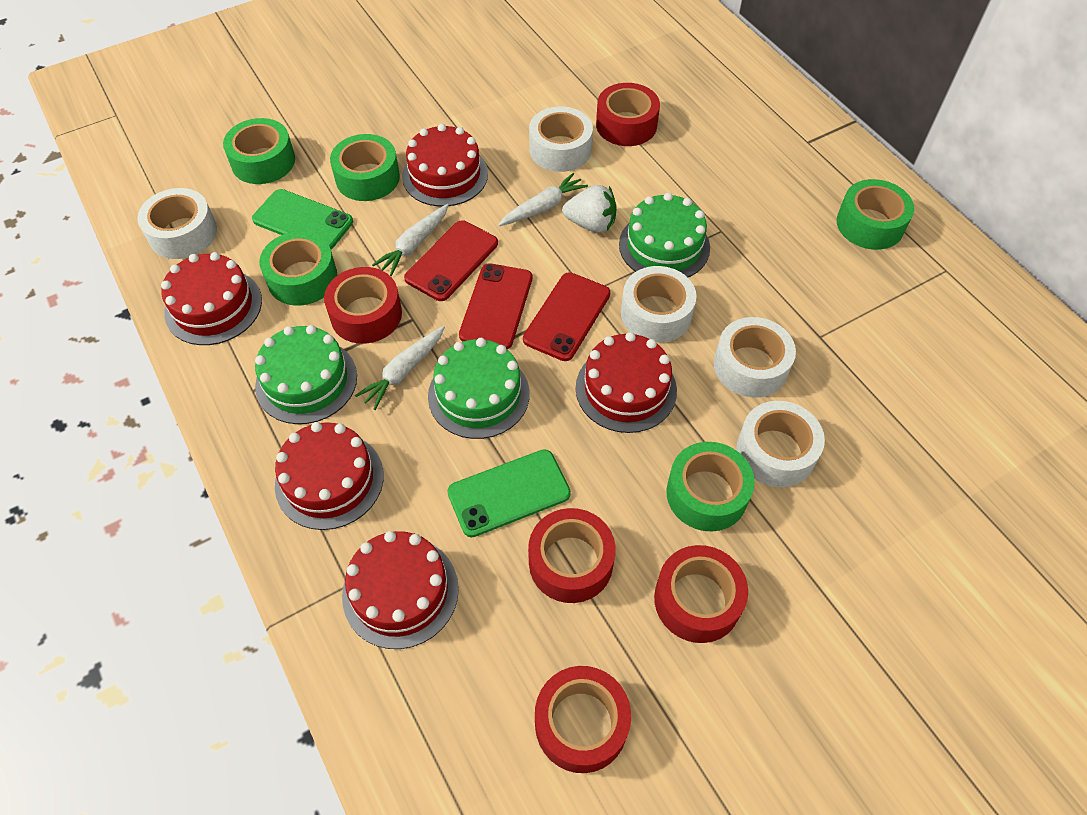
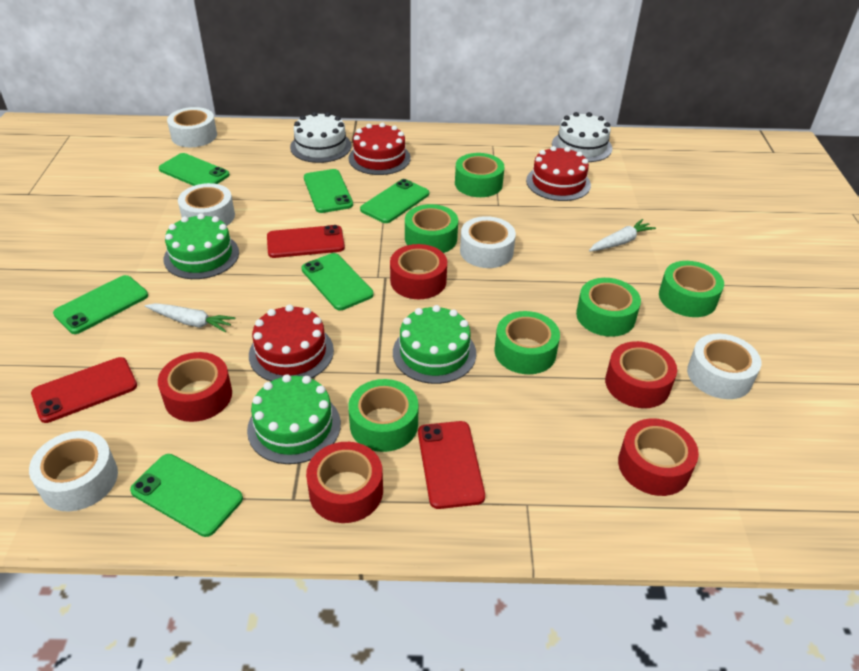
green phone: [252,189,353,250] [447,449,571,537] = 2 -> [53,275,148,334] [130,454,243,537] [159,153,230,186] [301,253,374,310] [304,169,353,213] [360,179,429,223] = 6
green tape: [223,118,295,184] [259,231,337,306] [330,134,400,201] [667,442,755,531] [837,179,914,250] = 5 -> [348,379,419,452] [405,204,458,253] [455,153,504,197] [495,311,560,374] [576,278,641,337] [659,261,724,317] = 6
red cake: [161,252,262,345] [275,422,384,530] [342,531,459,649] [402,124,488,207] [576,332,677,433] = 5 -> [249,304,334,381] [348,123,411,175] [526,146,591,201] = 3
white cake: none = 0 -> [290,112,352,163] [552,112,612,162] = 2
white carrot: [355,326,445,410] [372,204,449,276] [498,173,588,226] = 3 -> [145,303,235,333] [589,219,656,252] = 2
white strawberry: [562,185,616,233] = 1 -> none = 0

